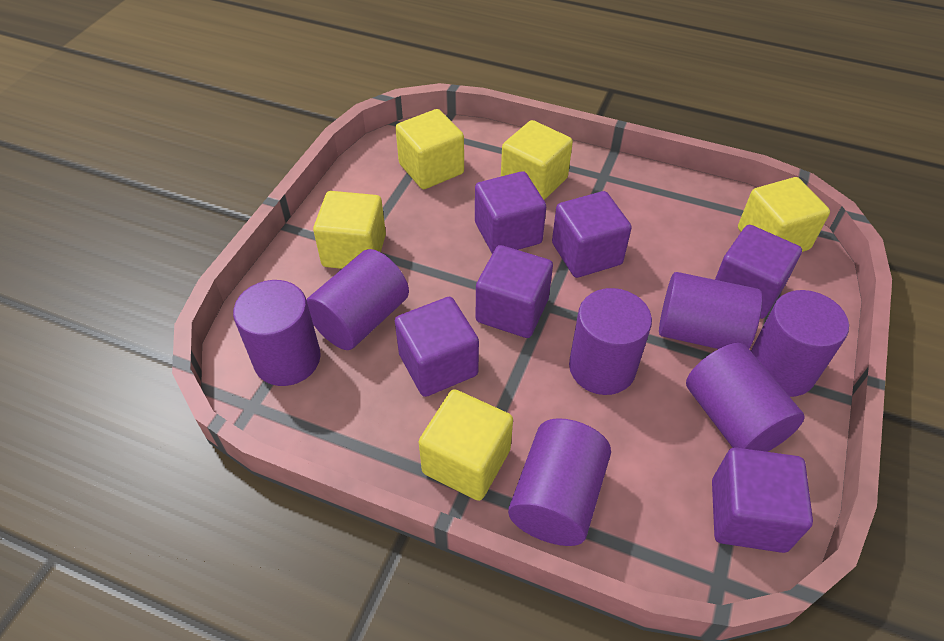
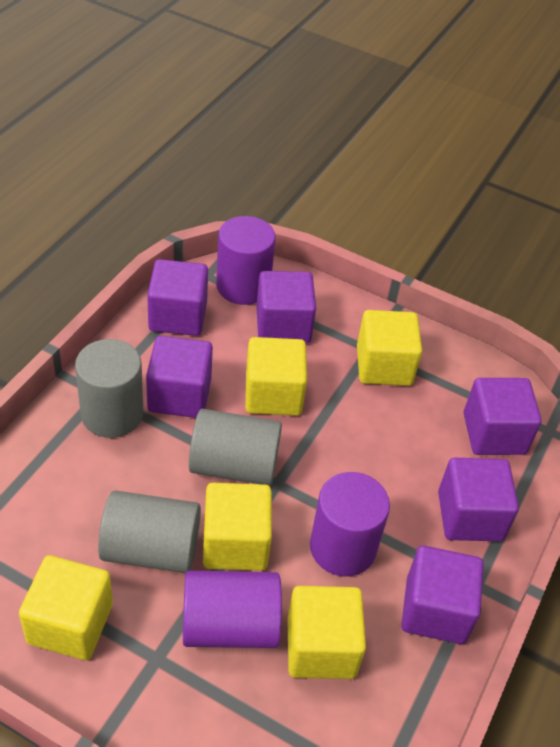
grey cylinder: none = 0 -> [75,339,143,438] [98,490,201,573] [189,409,282,486] = 3
purple cylinder: [233,280,321,386] [306,249,409,350] [508,418,611,546] [569,288,652,395] [659,272,762,349] [686,343,805,452] [751,290,849,397] = 7 -> [183,571,282,648] [216,216,276,305] [310,472,390,576] = 3

